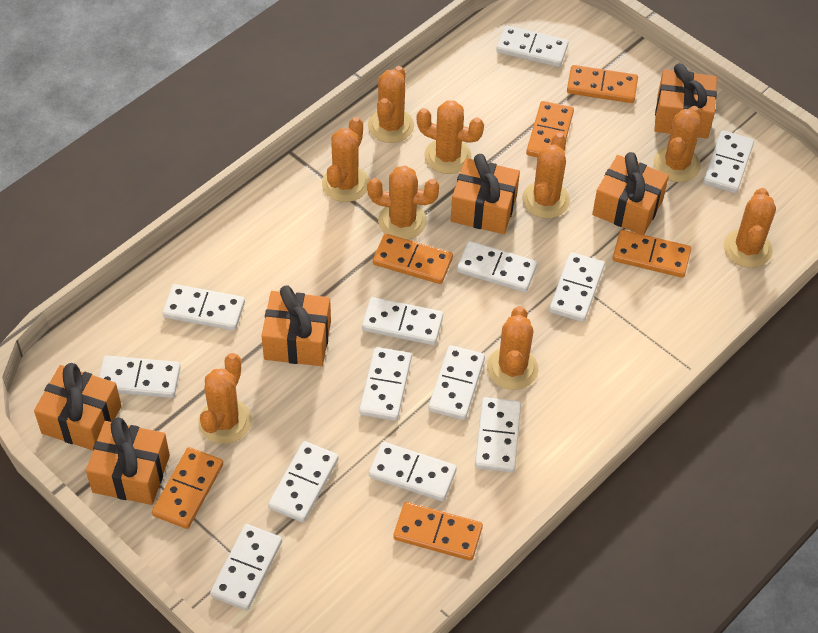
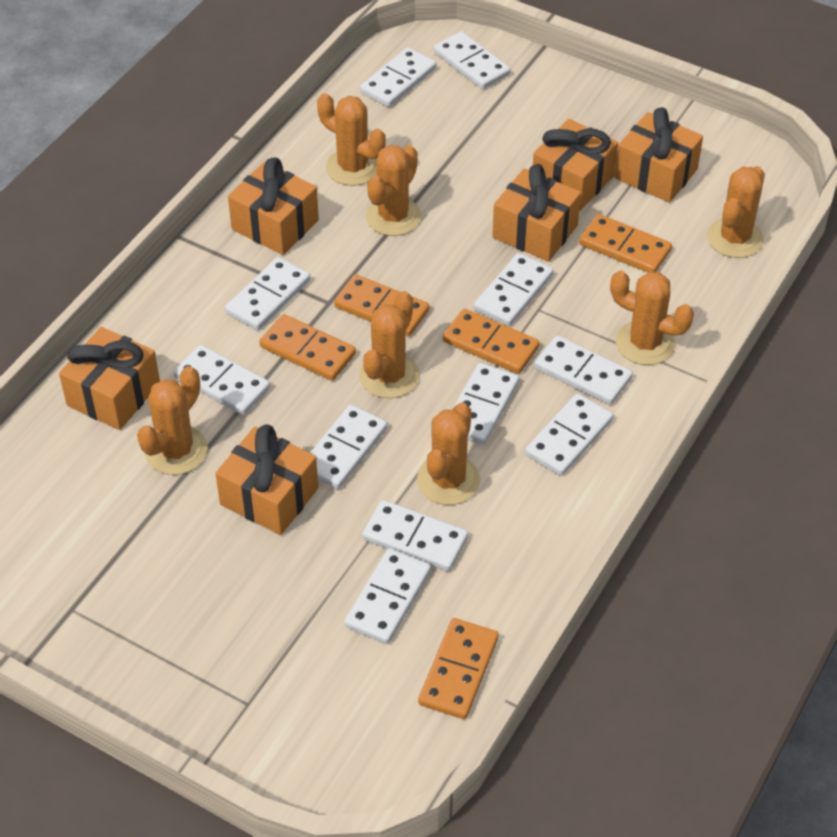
orange cactus: [198,353,252,444] [322,117,370,202] [367,166,440,240] [368,66,414,143] [417,101,484,174] [487,306,538,390] [522,132,570,218] [654,106,701,182] [724,188,776,268] = 9 -> [137,366,208,475] [317,93,386,186] [359,291,419,398] [366,145,421,236] [417,402,480,505] [610,271,694,365] [707,166,765,258] = 7
orange domino: [152,447,223,529] [373,234,453,284] [393,502,483,561] [526,101,574,157] [567,65,638,103] [613,230,691,278] = 6 -> [259,314,356,381] [334,274,429,337] [418,618,499,719] [443,308,540,374] [579,214,672,273] = 5
white domino: [99,356,181,398] [163,284,245,331] [210,524,282,610] [268,441,339,522] [359,347,412,421] [362,297,443,345] [369,442,457,501] [428,345,485,420] [457,241,537,292] [475,397,521,472] [496,26,569,67] [549,252,605,322] [703,130,754,193] = 13 -> [173,345,270,415] [225,257,310,331] [310,405,387,489] [344,548,431,644] [360,47,436,107] [362,500,468,571] [434,31,511,90] [453,363,519,445] [474,253,553,326] [525,393,613,476] [534,335,633,405] = 11

